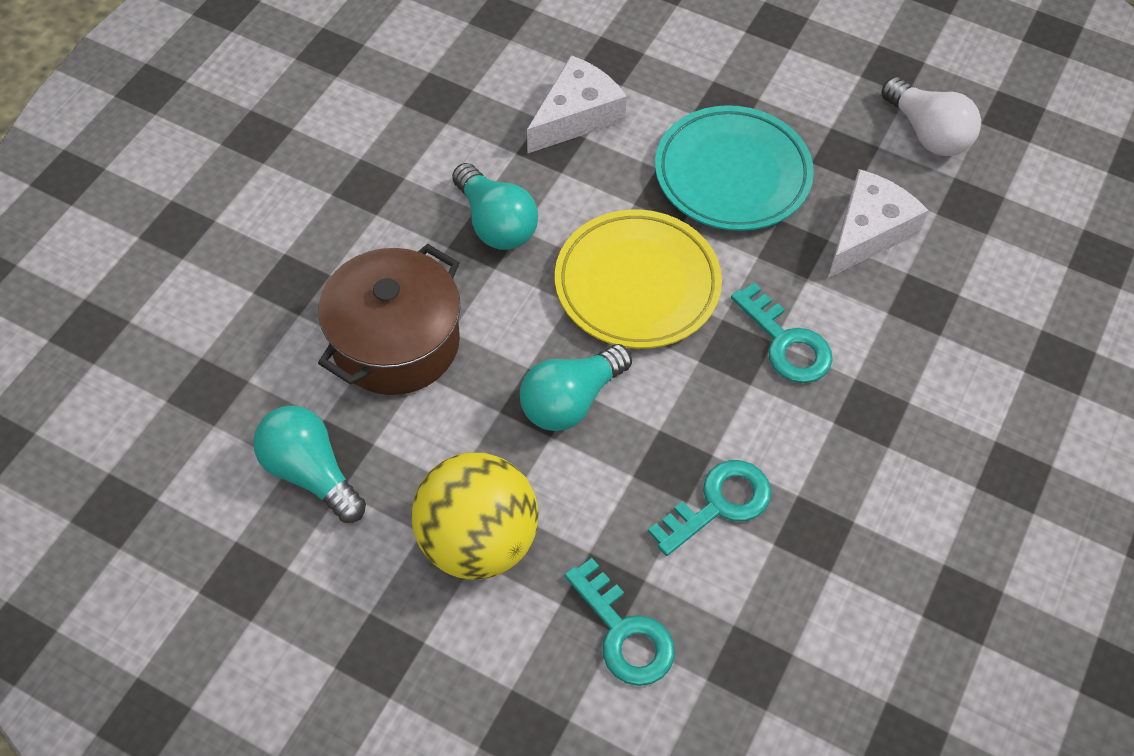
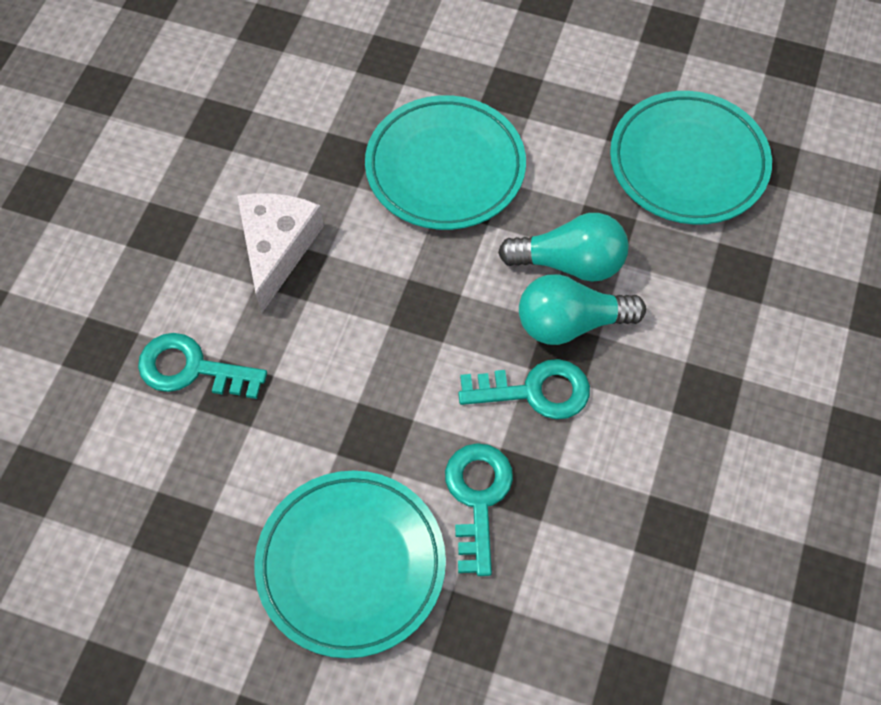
brown pot: [318,244,460,395] = 1 -> none = 0
turquoise light bulb: [253,406,366,523] [452,163,538,250] [520,344,632,431] = 3 -> [498,213,629,282] [519,274,646,345] = 2
turquoise plate: [655,105,814,231] = 1 -> [255,471,446,658] [365,95,526,230] [610,91,772,224] = 3
white cheese: [527,55,627,154] [828,169,929,278] = 2 -> [237,193,324,314] = 1
white light bulb: [881,77,981,156] = 1 -> none = 0
yellow ball: [411,453,539,580] = 1 -> none = 0
yellow plate: [555,209,722,349] = 1 -> none = 0

